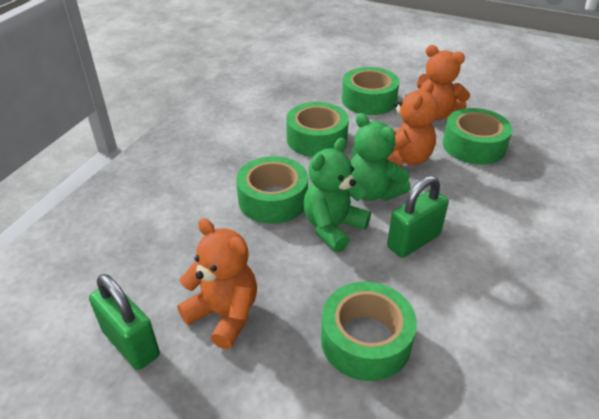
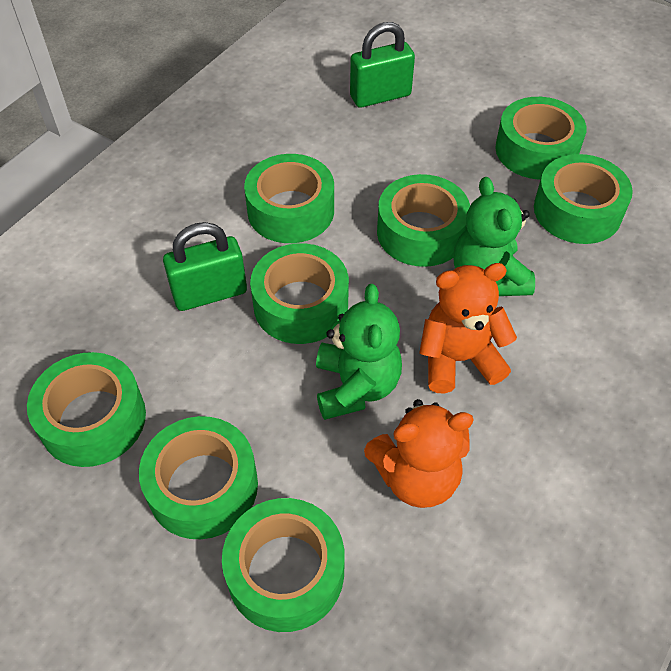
green tape: [236,156,308,224] [286,102,349,157] [321,282,417,381] [342,67,399,115] [443,108,512,165] = 5 -> [27,352,146,467] [139,416,258,539] [222,498,345,632] [244,154,334,243] [250,243,349,344] [377,174,470,267] [495,97,586,180] [534,154,633,244] = 8
orange teddy bear: [177,218,257,349] [387,81,438,167] [417,45,470,120] = 3 -> [364,399,474,508] [419,263,517,394] = 2

